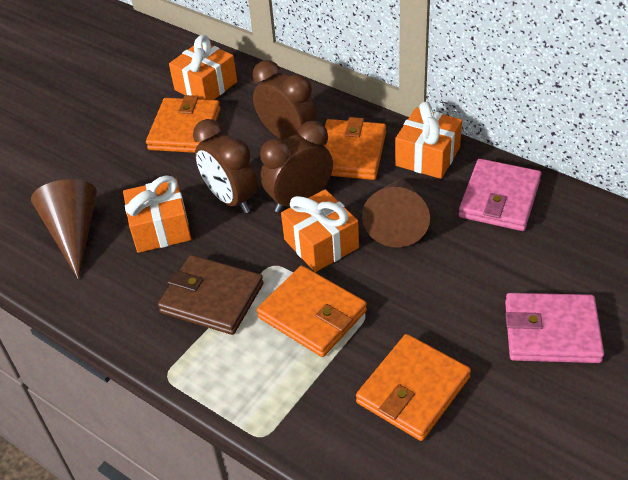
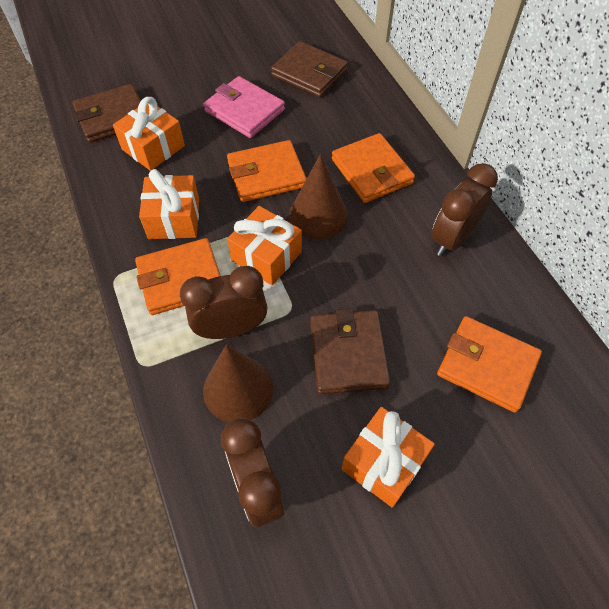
brown wallet: [158,255,264,335] = 1 -> [72,84,141,143] [271,41,348,97] [310,308,390,394] = 3
pink wallet: [459,159,541,231] [505,293,604,363] = 2 -> [204,76,285,138] = 1

